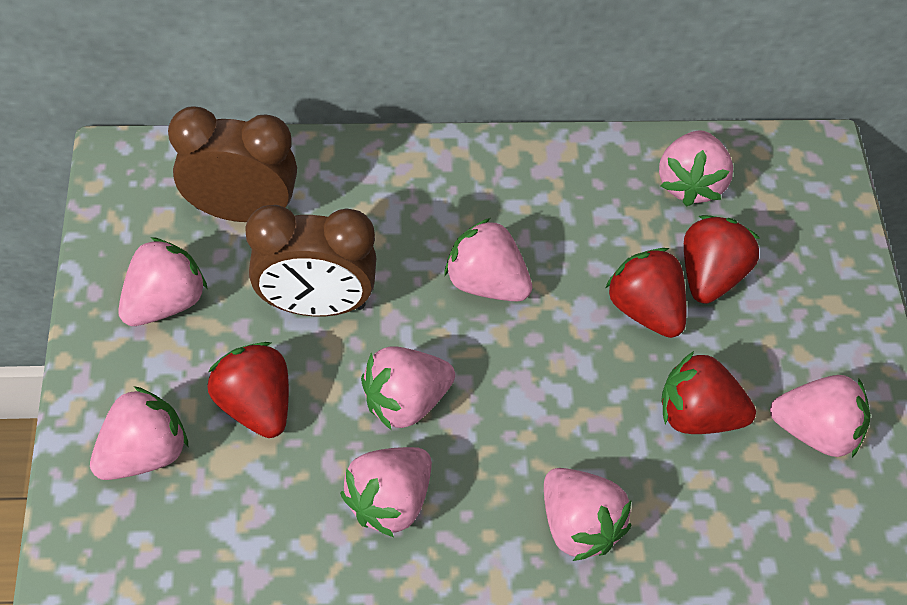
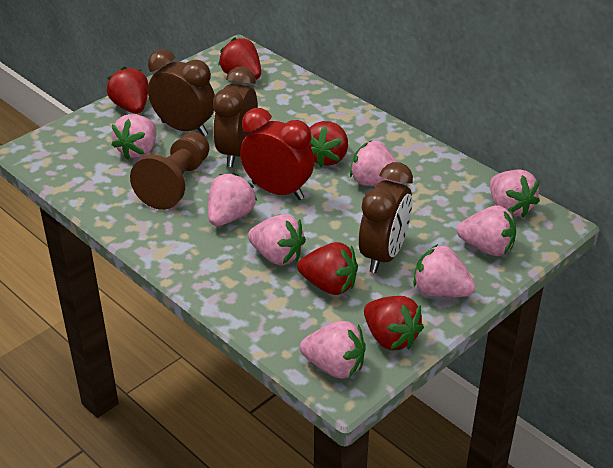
brown clock: [168,106,297,222] [245,205,376,316] = 2 -> [148,49,215,136] [213,67,258,167] [359,162,413,273] = 3
brown pawn: none = 0 -> [130,132,209,210] = 1
red clock: none = 0 -> [240,108,314,200] = 1
red strawberry: [207,342,289,438] [606,248,686,338] [661,351,756,434] [684,215,760,304] = 4 -> [107,67,148,114] [218,37,261,80] [297,242,358,295] [309,121,348,167] [364,296,424,350] = 5

